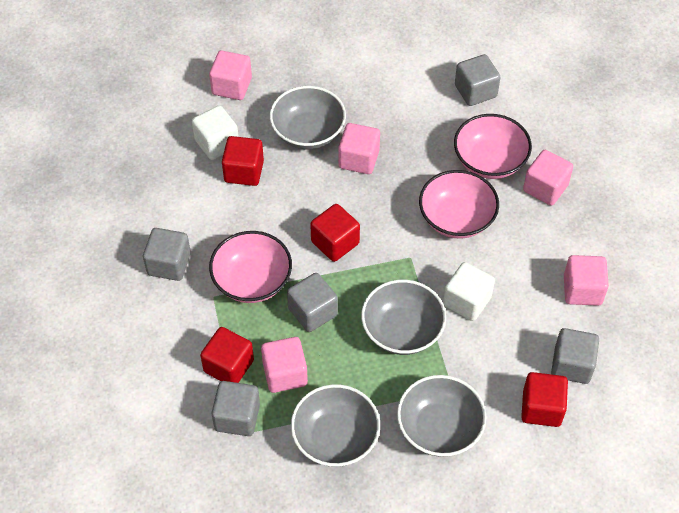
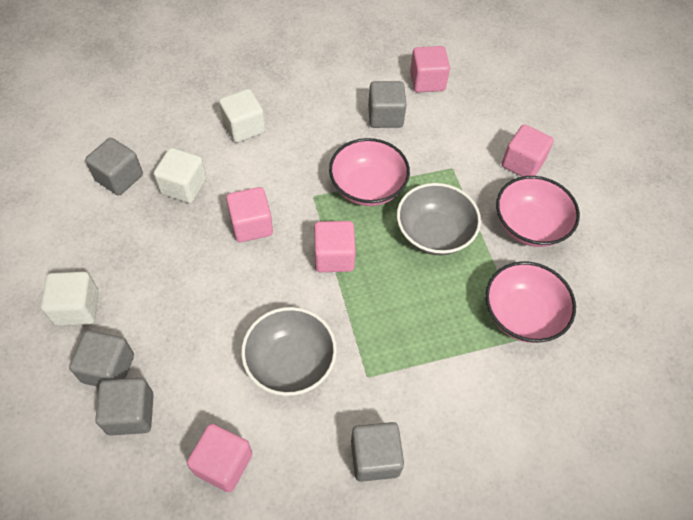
grey bowl: [270,86,346,149] [291,384,380,467] [361,280,446,355] [397,375,487,457] = 4 -> [241,307,337,396] [397,183,481,255] = 2
red cube: [200,327,254,383] [222,136,264,186] [310,204,360,262] [521,372,568,427] = 4 -> none = 0
white cube: [192,105,239,160] [443,262,495,321] = 2 -> [41,272,99,326] [154,148,207,203] [219,89,265,143] = 3

